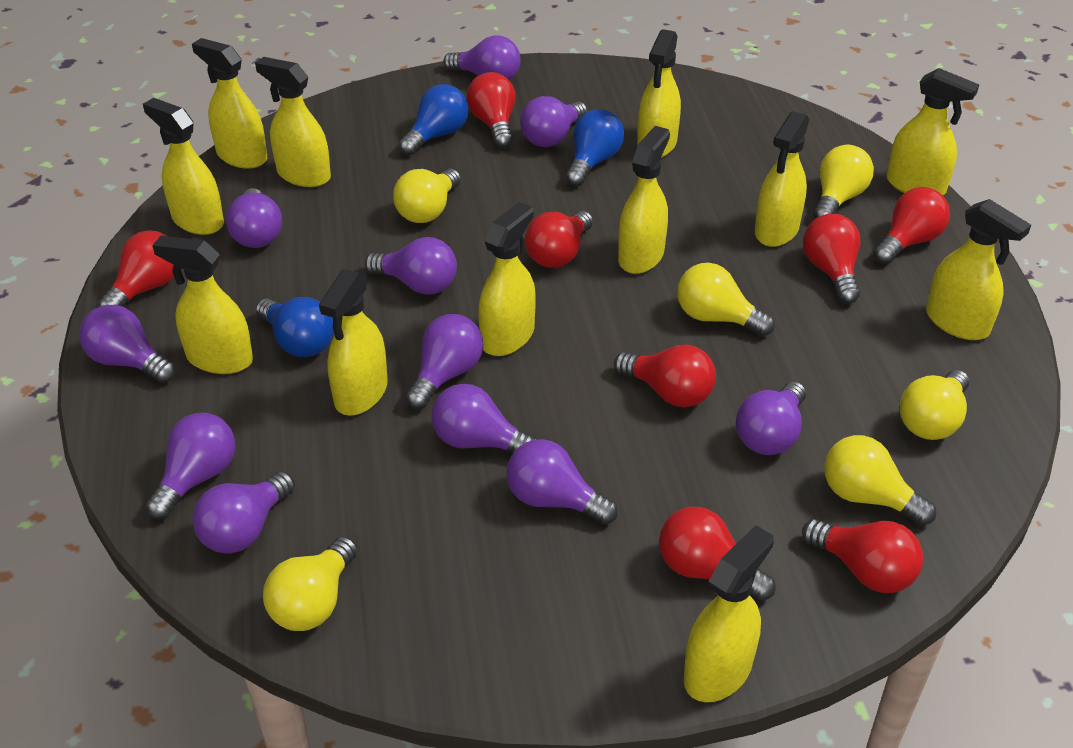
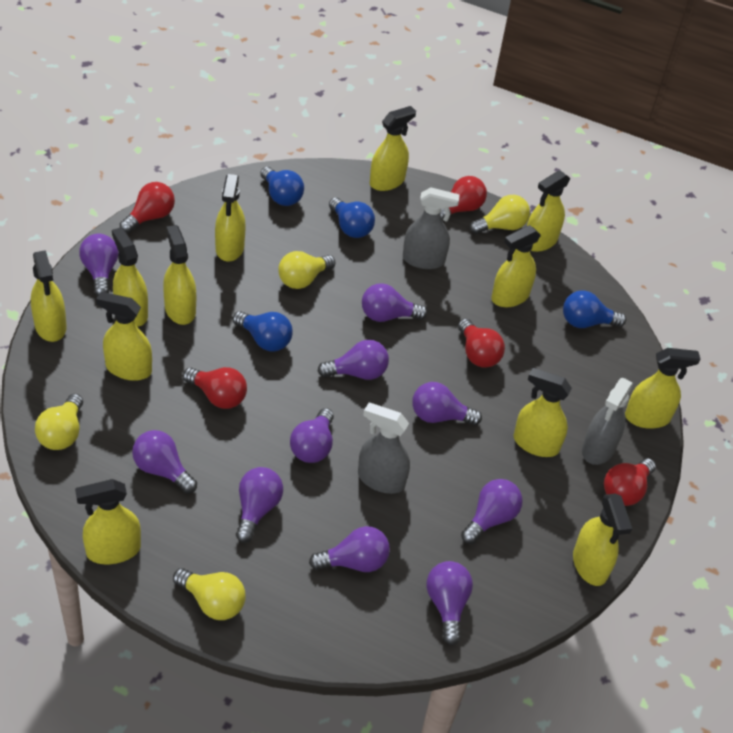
blue light bulb: [256,297,334,357] [399,84,468,155] [566,109,624,186] = 3 -> [233,311,293,351] [260,167,304,206] [329,197,375,238] [563,290,626,328] = 4
grey spray bottle: none = 0 -> [358,403,410,494] [403,187,460,269] [582,378,634,465] = 3
purple light bulb: [79,305,175,383] [146,413,235,519] [192,471,295,554] [226,188,282,248] [365,237,457,294] [405,314,483,409] [431,384,538,453] [443,35,521,80] [506,439,618,524] [520,96,587,147] [736,381,806,455] = 11 -> [79,234,119,296] [132,430,197,493] [236,467,283,543] [290,408,334,463] [309,526,390,572] [318,340,389,380] [362,283,428,322] [412,382,482,425] [427,561,473,645] [461,479,523,544] = 10
red light bulb: [98,230,174,307] [467,72,516,148] [525,211,593,268] [614,345,716,407] [659,507,776,601] [802,519,923,593] [803,214,861,304] [873,187,950,264] = 8 -> [120,182,175,233] [183,367,247,409] [440,176,487,221] [458,319,505,368] [604,458,656,506] = 5
yellow light bulb: [263,536,358,631] [393,169,461,223] [677,263,775,336] [813,144,874,219] [824,435,936,526] [900,370,969,440] = 6 -> [35,394,83,450] [173,568,245,620] [278,251,335,289] [470,195,530,234] = 4

